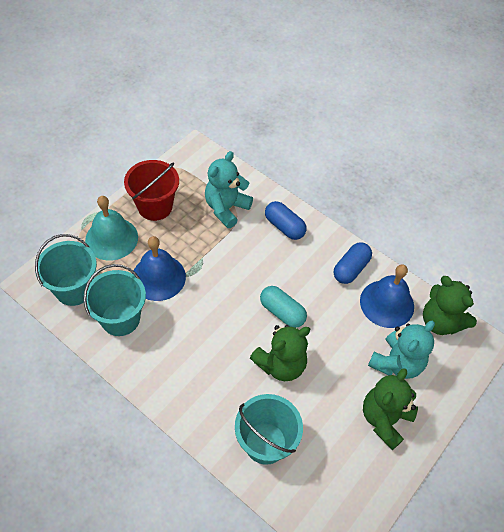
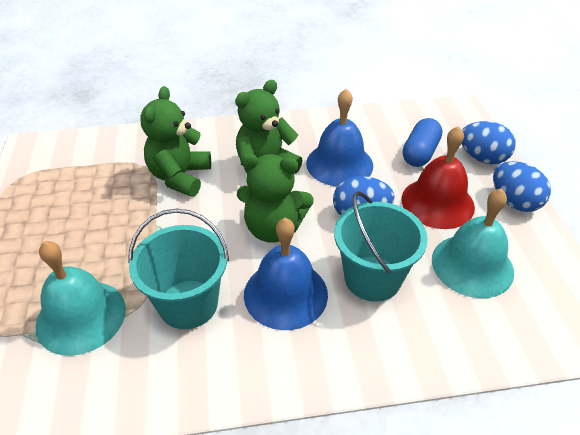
blue capsule: [265,201,307,240] [334,242,372,284] = 2 -> [403,118,442,167] = 1
blue egg: none = 0 -> [333,176,394,216] [462,121,516,164] [493,161,551,212] = 3
red bell: none = 0 -> [401,126,475,229] = 1
red bucket: [124,160,179,221] = 1 -> none = 0
turquoise bell: [85,196,138,260] = 1 -> [35,241,126,356] [432,188,514,298] = 2
turquoise bucket: [35,234,97,306] [83,264,146,336] [235,394,303,465] = 3 -> [128,209,229,329] [334,191,428,302] = 2
turquoise capsule: [260,286,307,328] = 1 -> none = 0
turquoise teddy bear: [205,151,253,228] [368,321,435,379] = 2 -> none = 0

